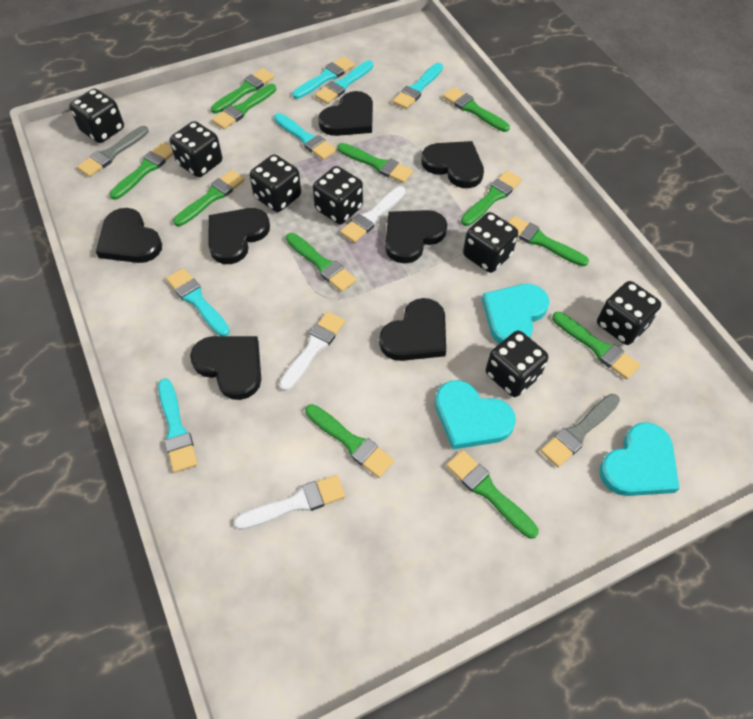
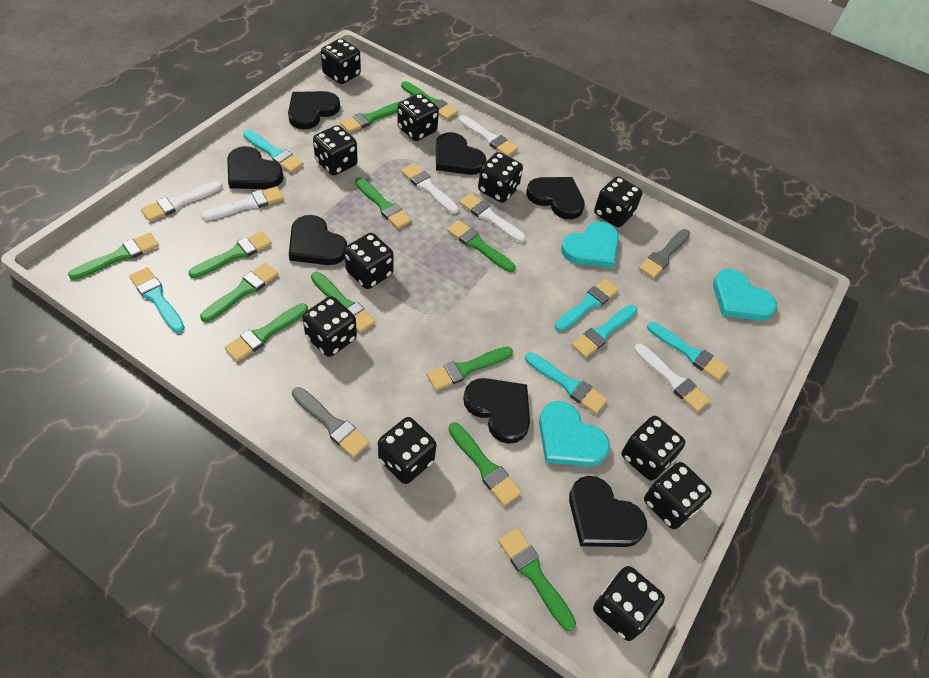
black dice: [69,88,124,143] [170,121,222,177] [250,154,301,212] [313,166,363,224] [463,212,518,273] [486,331,548,397] [597,281,661,345] = 7 -> [302,296,357,357] [313,125,358,176] [321,39,361,84] [344,233,394,289] [378,417,437,484] [397,93,439,141] [478,152,523,203] [593,566,665,641] [594,176,642,227] [622,416,685,481] [644,462,712,529] = 11
white brush: [234,475,345,530] [279,311,345,391] [340,186,406,243] = 3 -> [141,181,223,221] [201,186,284,221] [401,163,459,214] [459,115,518,156] [459,193,526,243] [634,343,710,412] = 6

